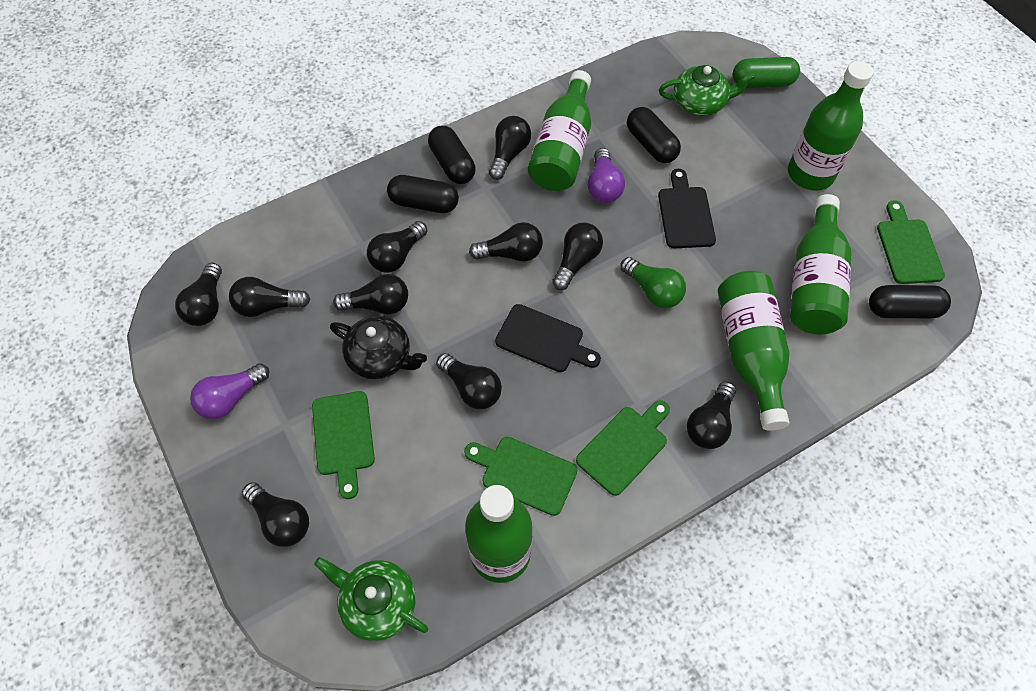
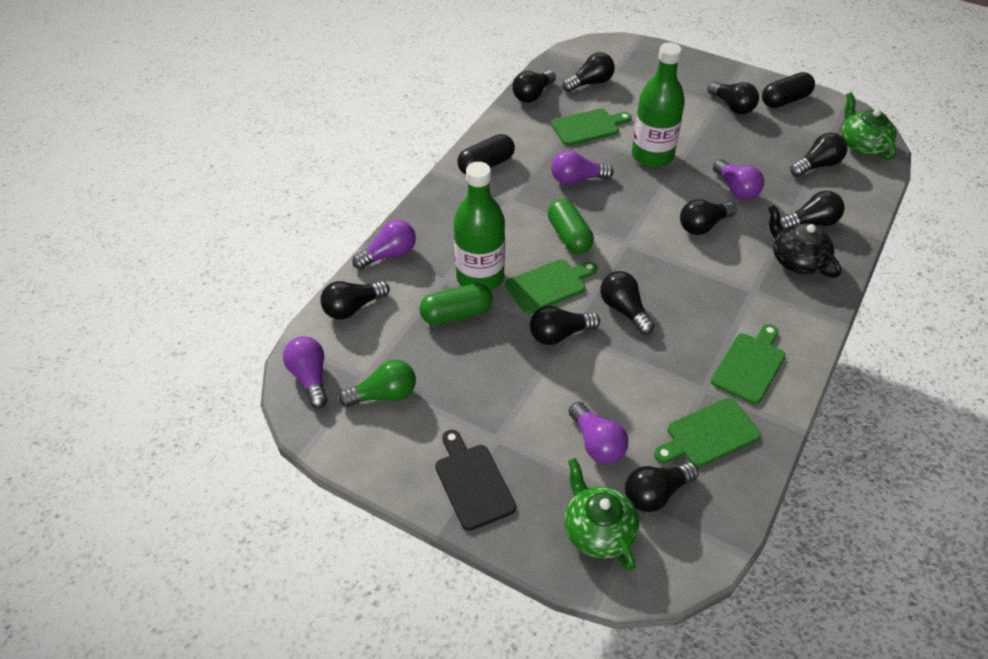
black capsule: [387,175,459,213] [428,125,475,184] [627,107,681,163] [869,285,951,318] = 4 -> [457,134,515,174] [762,72,815,108] = 2
black cutting board: [495,304,601,372] [658,169,716,248] = 2 -> [435,430,516,531] = 1
green bottle: [465,485,532,583] [528,70,591,191] [718,271,789,431] [788,61,873,191] [790,194,851,334] = 5 -> [454,162,505,291] [632,43,685,168] = 2
green capsule: [733,57,800,88] = 1 -> [419,283,493,325] [548,199,594,254] = 2
purple light bulb: [190,363,269,419] [587,148,625,203] = 2 -> [283,336,328,408] [352,220,416,270] [551,150,614,185] [569,402,628,464] [713,159,764,200] = 5

